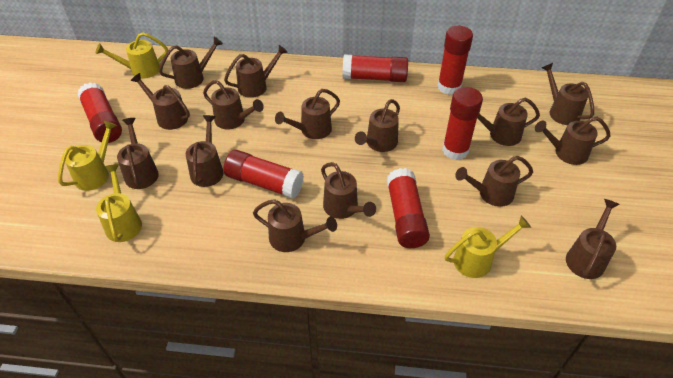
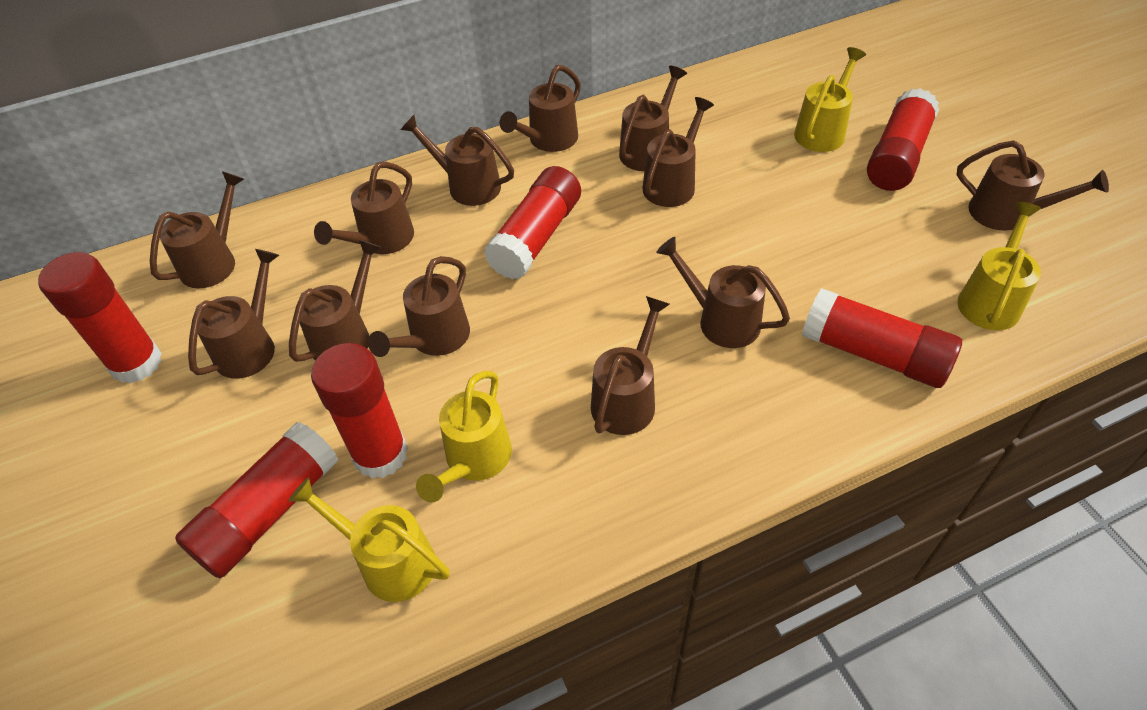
brown watering can: [117,118,159,189] [131,73,190,130] [159,37,223,89] [186,115,224,187] [203,80,264,129] [224,45,288,98] [253,199,337,252] [275,89,340,139] [321,162,376,219] [355,99,400,152] [455,156,533,207] [477,98,540,146] [535,116,611,165] [541,63,594,125] [566,199,619,279] = 15 -> [150,171,244,288] [188,249,279,379] [289,240,382,362] [314,162,414,254] [368,256,470,357] [401,115,514,206] [500,65,581,152] [591,296,670,435] [619,66,687,171] [642,97,714,207] [656,237,790,348] [956,140,1109,231] = 12

